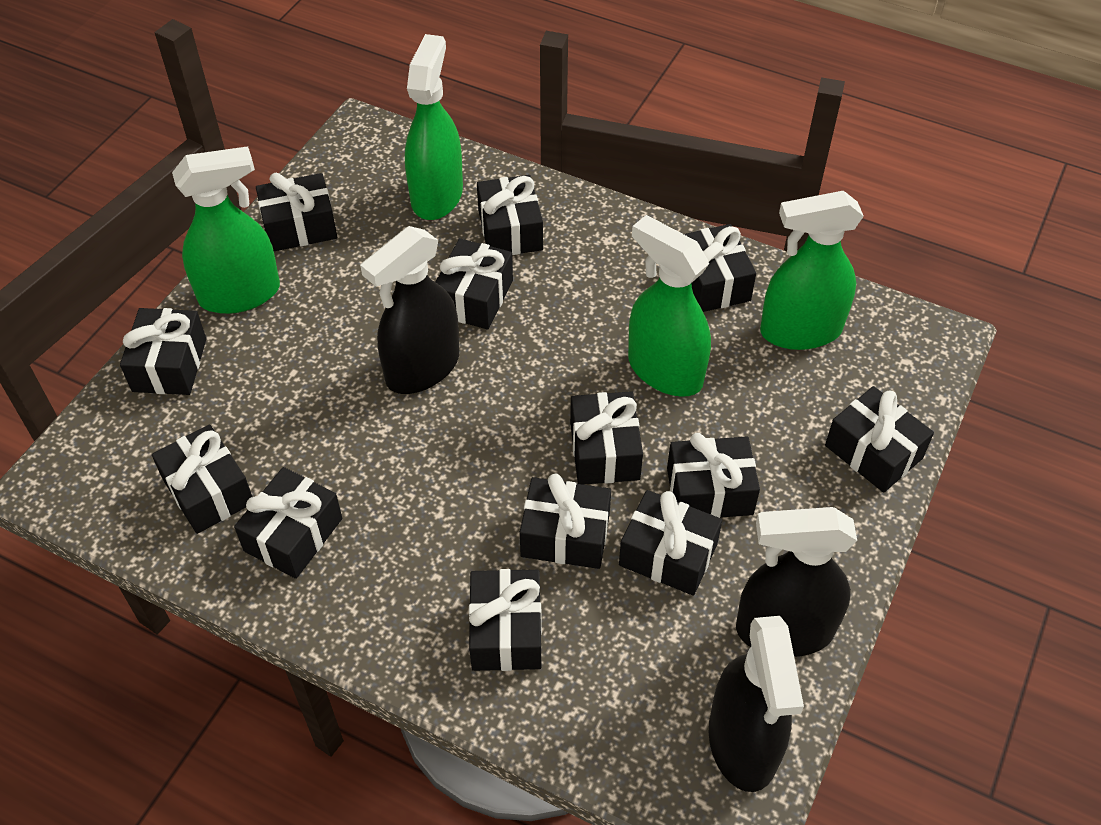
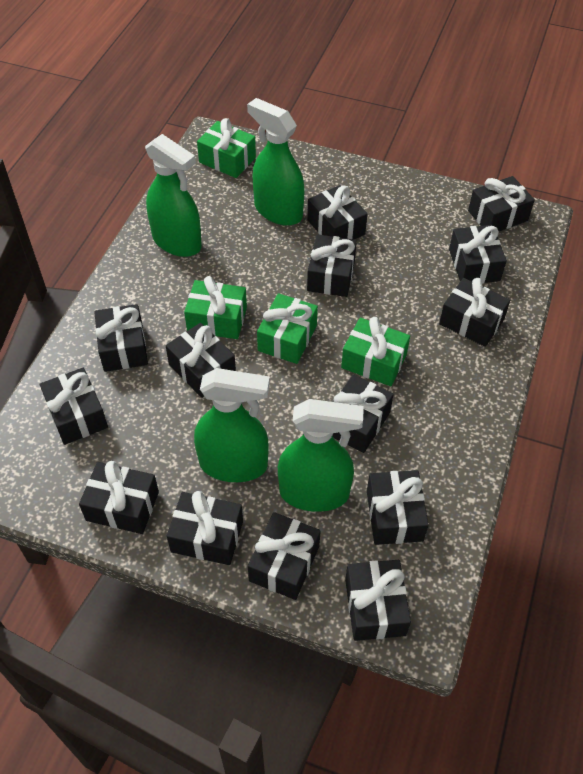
black gift: [120,308,206,395] [152,424,252,534] [234,467,342,579] [256,173,337,251] [435,238,513,330] [469,569,542,671] [477,175,543,255] [520,474,611,569] [570,391,643,485] [619,490,722,596] [667,433,760,518] [684,224,756,312] [825,386,934,493] = 13 -> [40,368,108,445] [79,461,159,534] [94,304,148,372] [166,323,236,398] [167,491,243,565] [248,512,321,600] [307,185,367,239] [307,234,357,297] [333,374,394,453] [345,560,411,641] [367,470,429,545] [439,278,510,347] [449,225,507,284] [468,176,535,231] = 14
black spray bottle: [360,226,459,394] [709,616,804,792] [736,507,857,657] = 3 -> none = 0
green gift: none = 0 -> [184,276,247,339] [197,118,256,178] [257,293,318,364] [341,317,410,386] = 4

